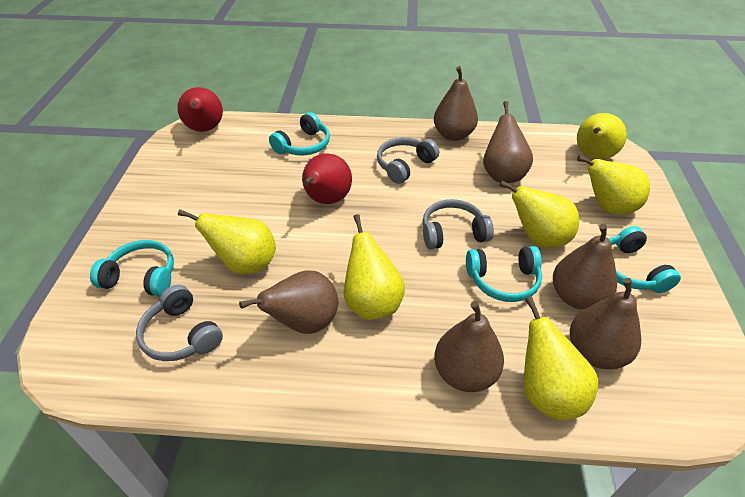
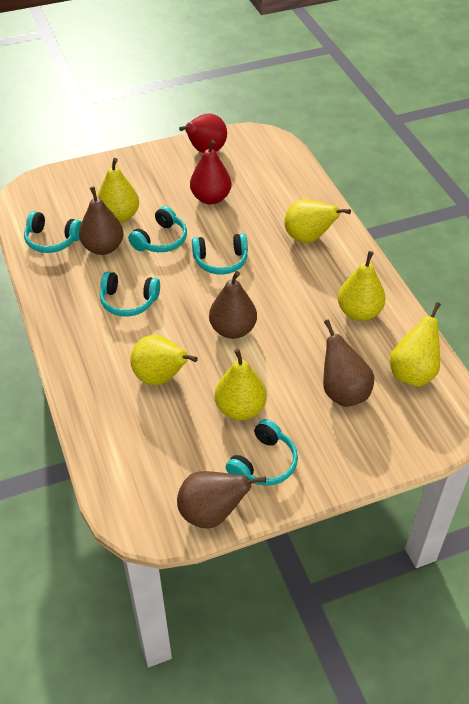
brown pear: [239,270,338,334] [434,66,478,141] [434,301,504,392] [483,101,533,183] [553,224,617,310] [570,278,641,369] = 6 -> [79,187,124,255] [177,471,266,528] [209,271,257,339] [323,320,374,407] = 4
grey headphones: [136,285,223,361] [377,137,439,184] [422,199,494,249] = 3 -> none = 0
turquoise headphones: [90,240,174,296] [269,112,330,155] [466,246,542,302] [609,226,681,293] = 4 -> [24,211,82,253] [100,271,160,317] [128,206,187,252] [192,233,248,274] [226,419,298,486] = 5

